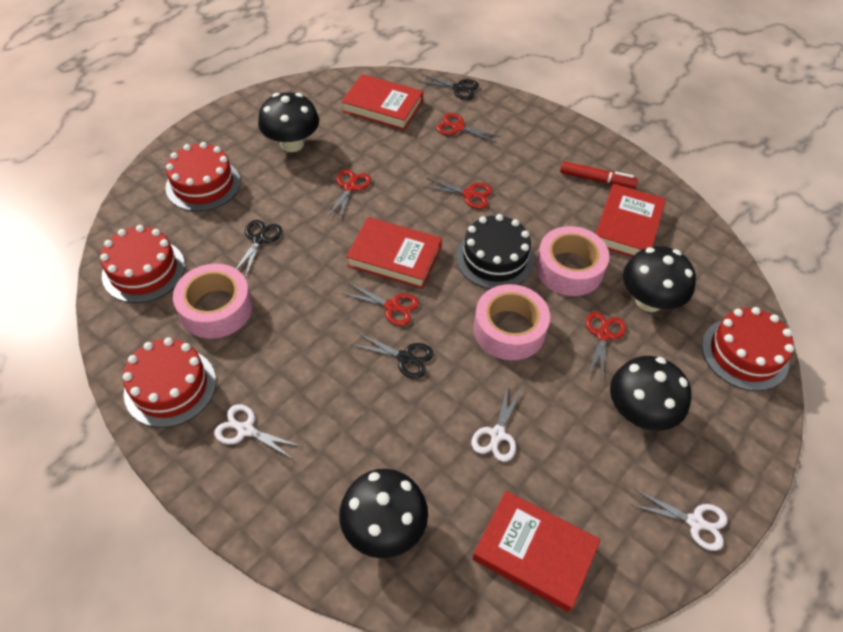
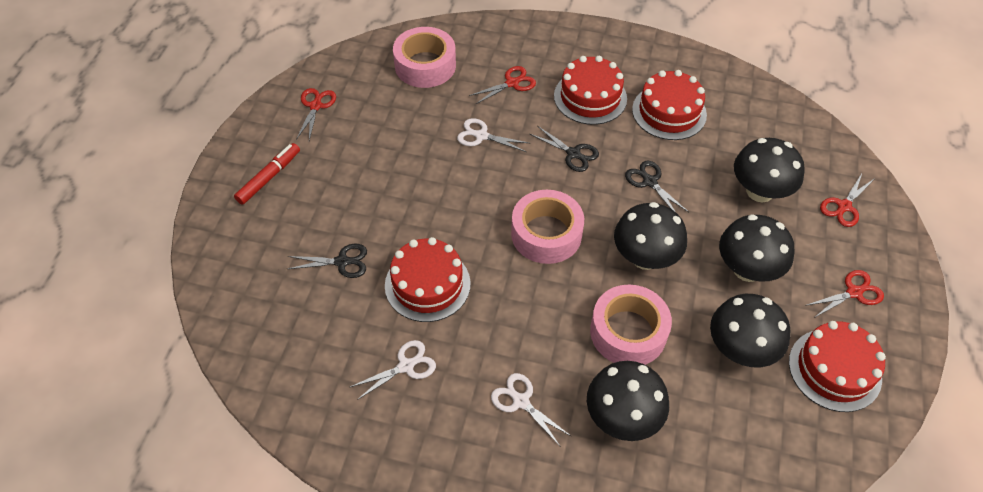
black cake: [456,214,534,289] = 1 -> none = 0
black mushroom: [258,92,319,152] [339,469,428,558] [610,356,691,431] [623,246,696,312] = 4 -> [587,361,669,441] [614,202,687,270] [710,294,790,367] [719,215,795,282] [734,138,805,202] = 5
red book: [341,74,423,130] [346,217,442,289] [472,491,601,612] [595,184,666,257] = 4 -> none = 0
red scissors: [327,169,371,219] [341,283,419,326] [423,178,493,209] [436,113,501,143] [586,312,626,378] = 5 -> [296,88,336,140] [469,66,536,105] [805,270,884,318] [820,174,874,227] = 4

